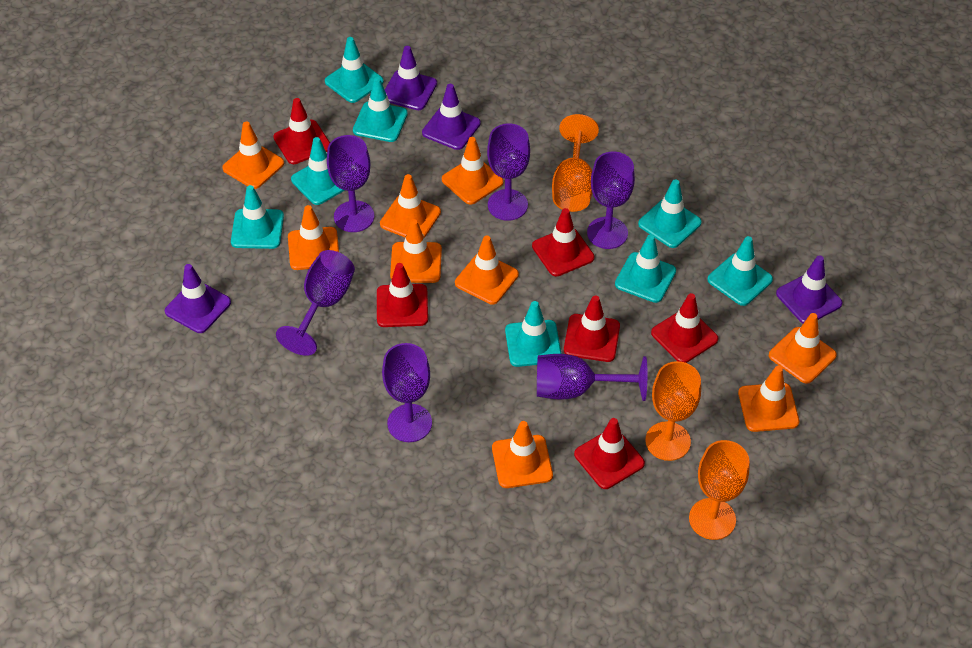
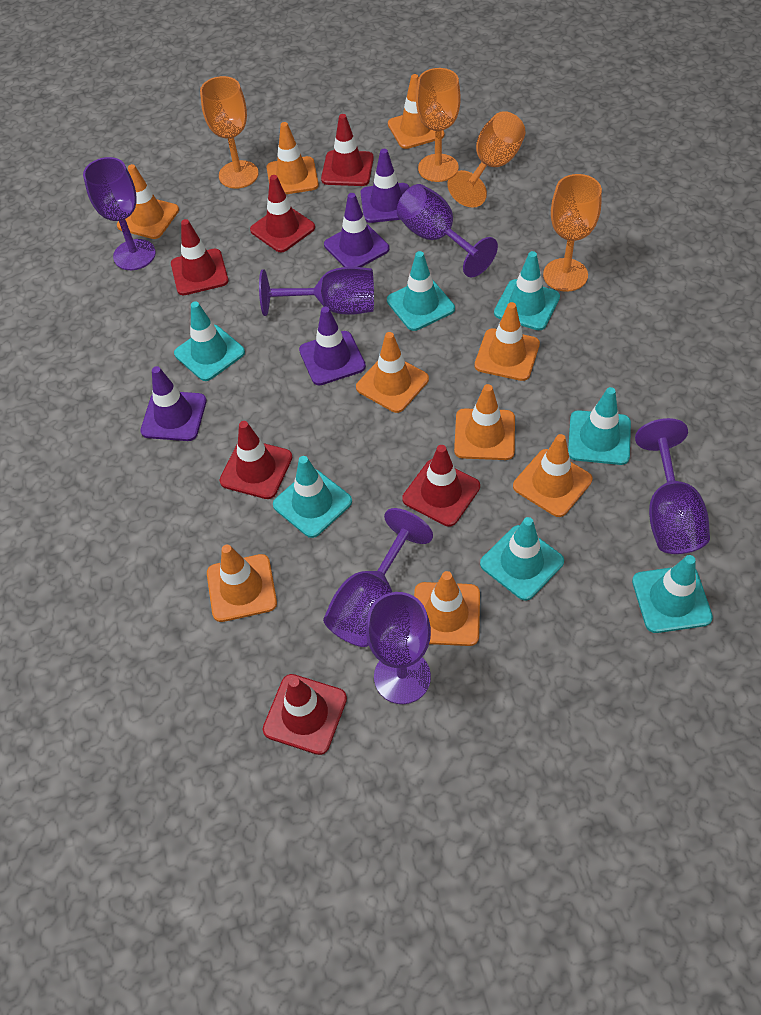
orange goblet: [552,114,599,212] [645,361,701,461] [689,440,749,540] = 3 -> [200,76,259,189] [416,68,460,182] [448,111,526,208] [543,174,602,292] = 4
turquoise traffic cone: [231,185,284,249] [291,137,345,205] [325,37,384,103] [353,78,408,142] [505,301,561,367] [615,234,676,303] [638,179,702,248] [707,236,773,306] = 8 -> [174,301,245,381] [273,456,352,538] [387,251,455,331] [480,517,564,601] [494,251,560,330] [568,387,631,465] [632,555,713,633] = 7

